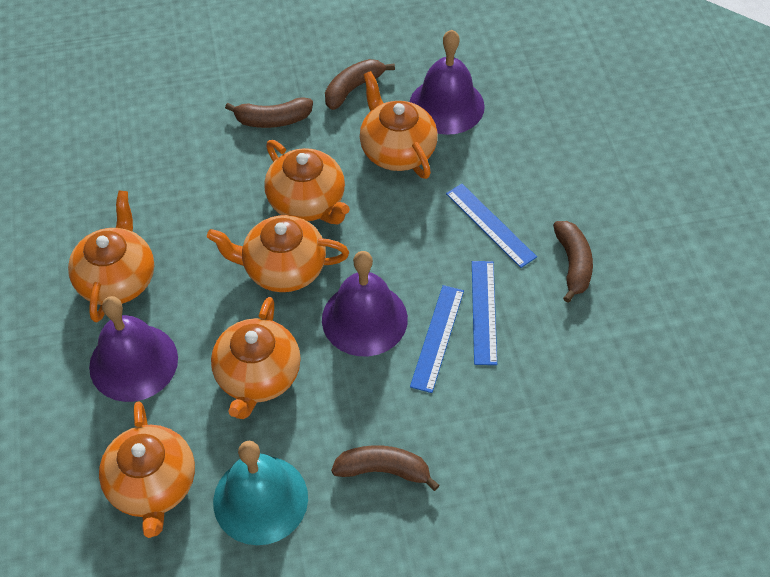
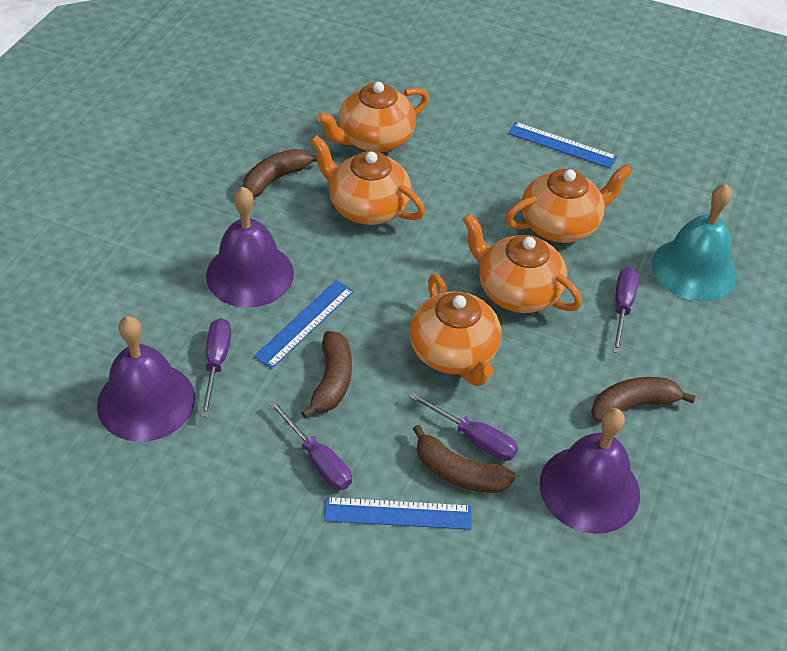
orange teapot: [68,191,154,322] [99,401,195,538] [207,215,349,292] [211,297,301,419] [264,140,350,224] [360,71,438,179] = 6 -> [310,136,425,225] [316,82,429,153] [410,274,502,386] [463,214,582,313] [505,164,633,243] = 5
purple screwdriver: none = 0 -> [201,318,231,417] [269,400,352,490] [409,392,518,461] [613,267,639,353] = 4

